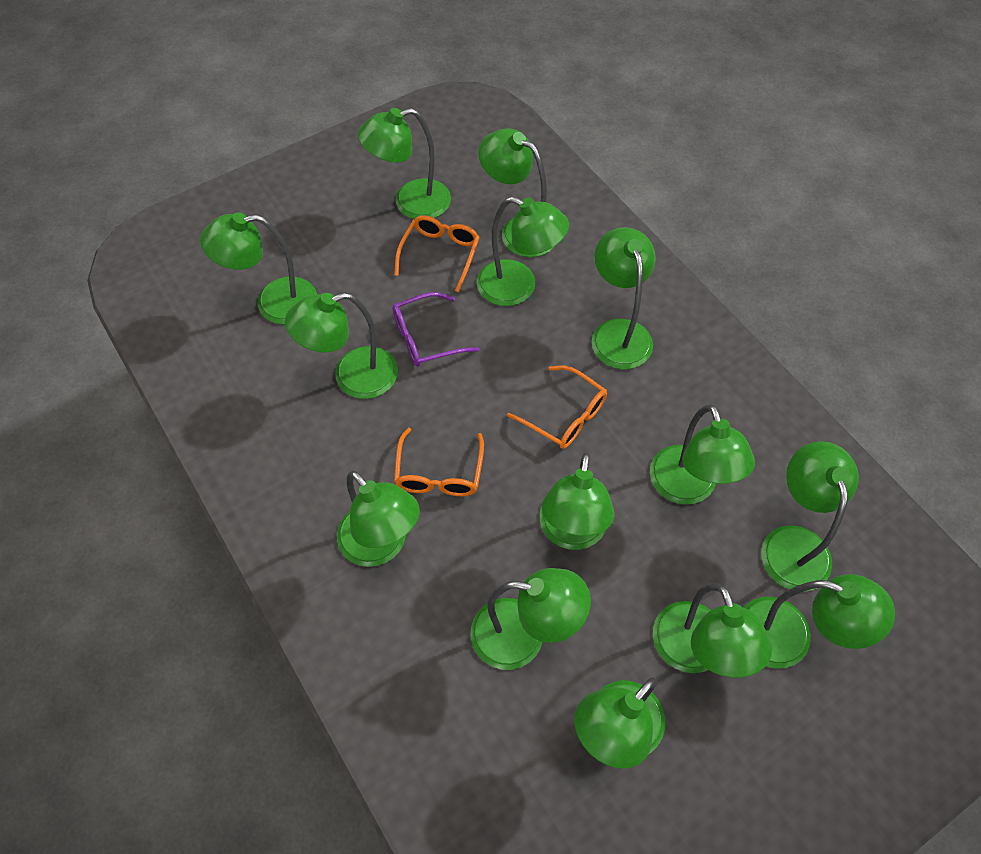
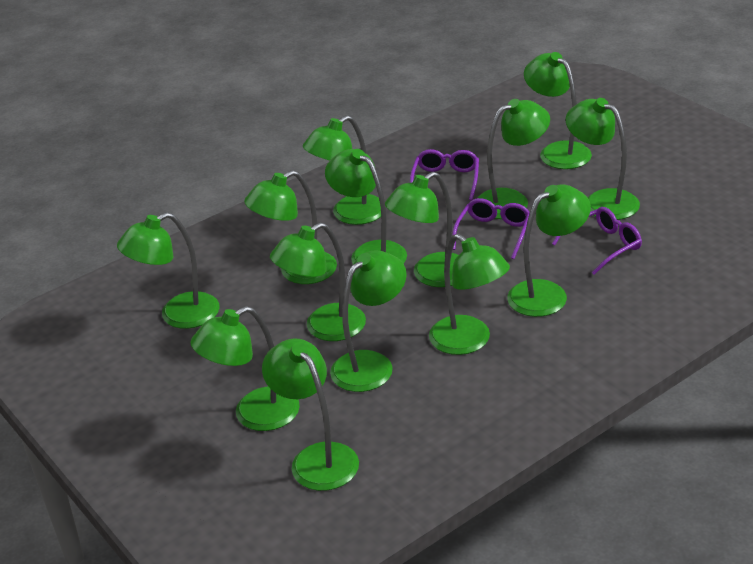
orange glasses: [394,215,480,292] [394,428,484,496] [507,365,607,449] = 3 -> none = 0
purple glasses: [392,292,479,367] = 1 -> [410,149,479,201] [452,198,530,259] [552,207,642,275] = 3

